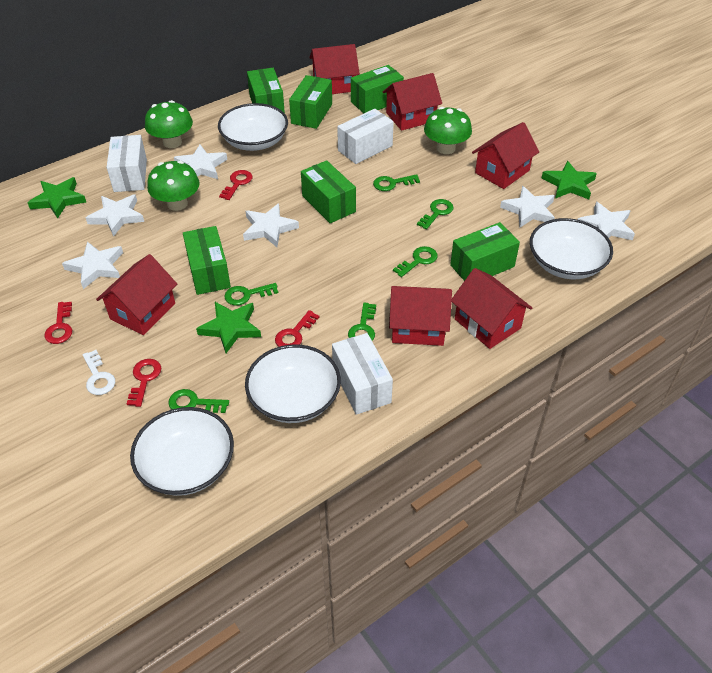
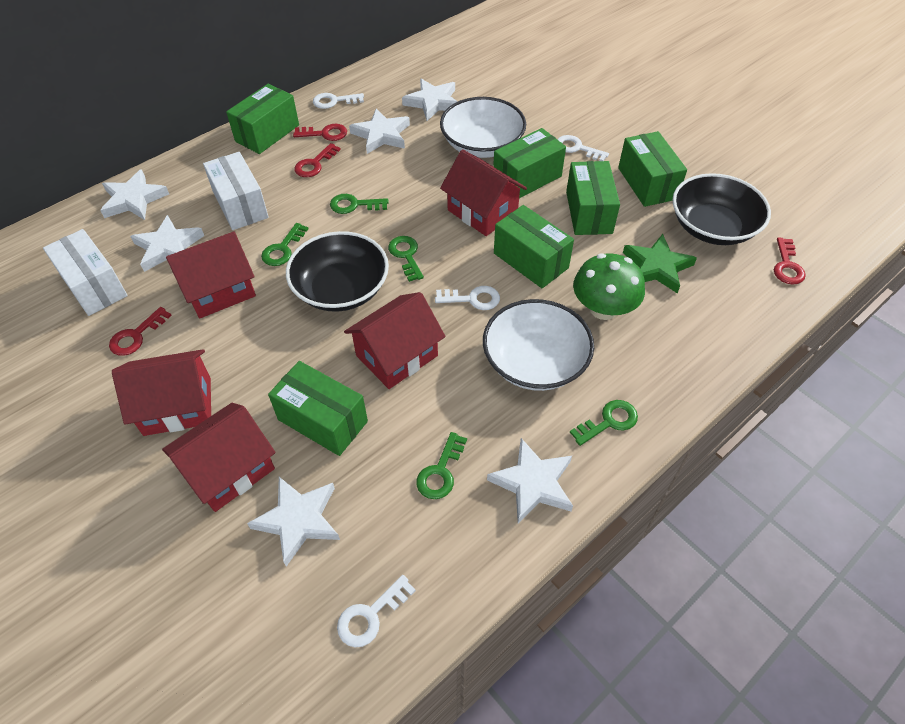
black bowl: none = 0 -> [286,231,389,312] [672,173,771,245] = 2
green key: [169,389,229,413] [224,283,278,305] [348,303,376,341] [373,174,420,191] [393,246,438,277] [417,199,454,229] = 6 -> [261,223,308,266] [330,194,389,214] [388,236,424,282] [416,432,467,499] [570,400,638,446] = 5
green mushroom: [145,100,193,148] [147,161,200,211] [424,107,472,154] = 3 -> [573,253,645,320] = 1
green star: [28,177,86,219] [196,302,261,353] [542,161,597,199] = 3 -> [623,234,697,293] = 1
red house: [96,254,177,335] [309,44,360,94] [383,73,442,131] [389,286,452,346] [452,268,532,349] [472,122,539,189] = 6 -> [112,349,211,436] [162,403,275,512] [166,232,256,318] [344,292,445,389] [440,149,527,236] = 5
white bowl: [130,407,234,496] [218,103,288,151] [245,344,341,423] [530,218,613,279] = 4 -> [440,97,526,158] [483,299,594,391] = 2
white box: [107,135,147,192] [332,333,393,415] [337,109,394,164] = 3 -> [43,229,128,316] [203,152,269,230] = 2
white key: [83,350,115,395] = 1 -> [313,93,364,109] [337,575,416,648] [435,286,500,310] [557,135,609,161] = 4

